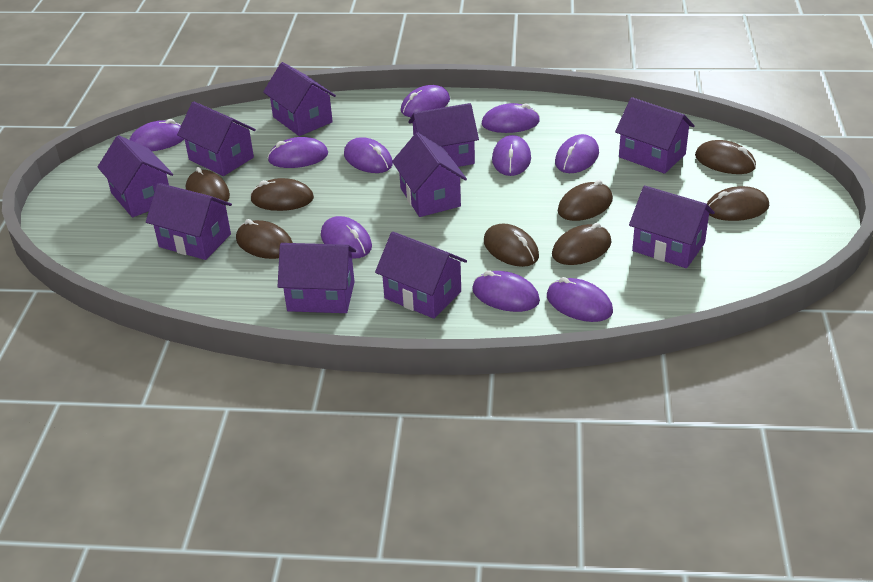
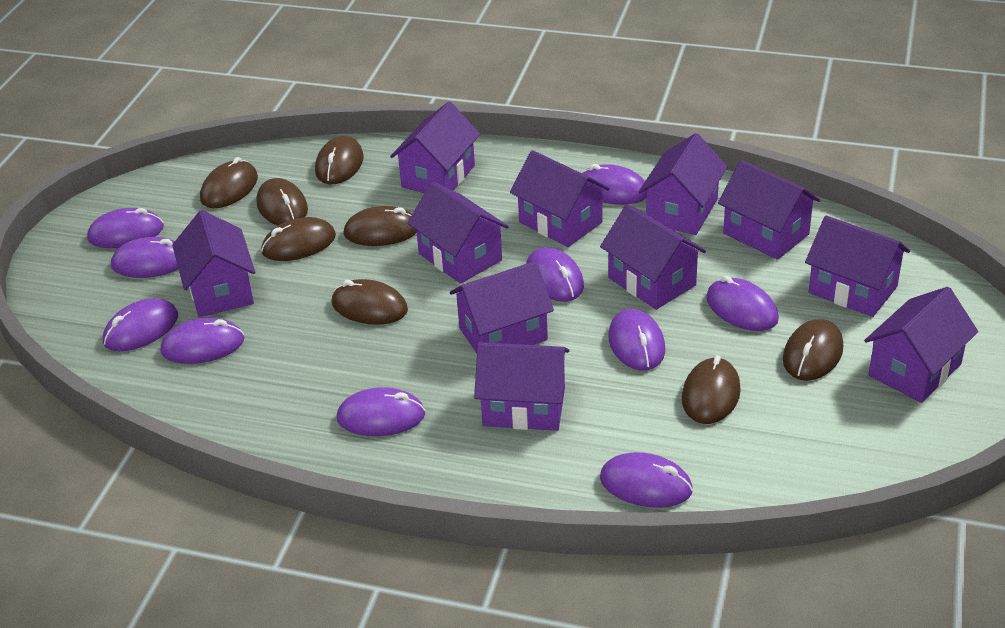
purple house: [98,135,173,218] [146,183,232,260] [177,101,256,176] [263,62,336,136] [277,243,356,313] [375,231,467,319] [392,132,467,217] [409,103,479,167] [615,97,695,174] [629,185,715,268] = 10 -> [172,210,256,317] [390,102,480,193] [407,182,509,284] [450,261,554,353] [474,342,569,431] [510,150,610,247] [600,204,706,310] [639,133,728,235] [718,160,820,260] [805,215,910,317] [864,287,978,403] = 11

